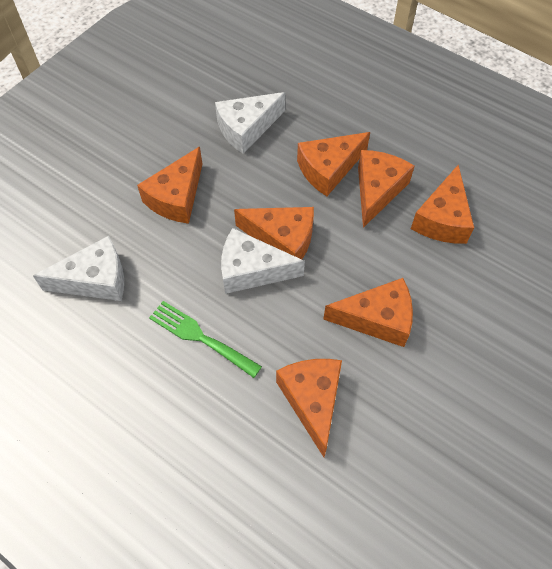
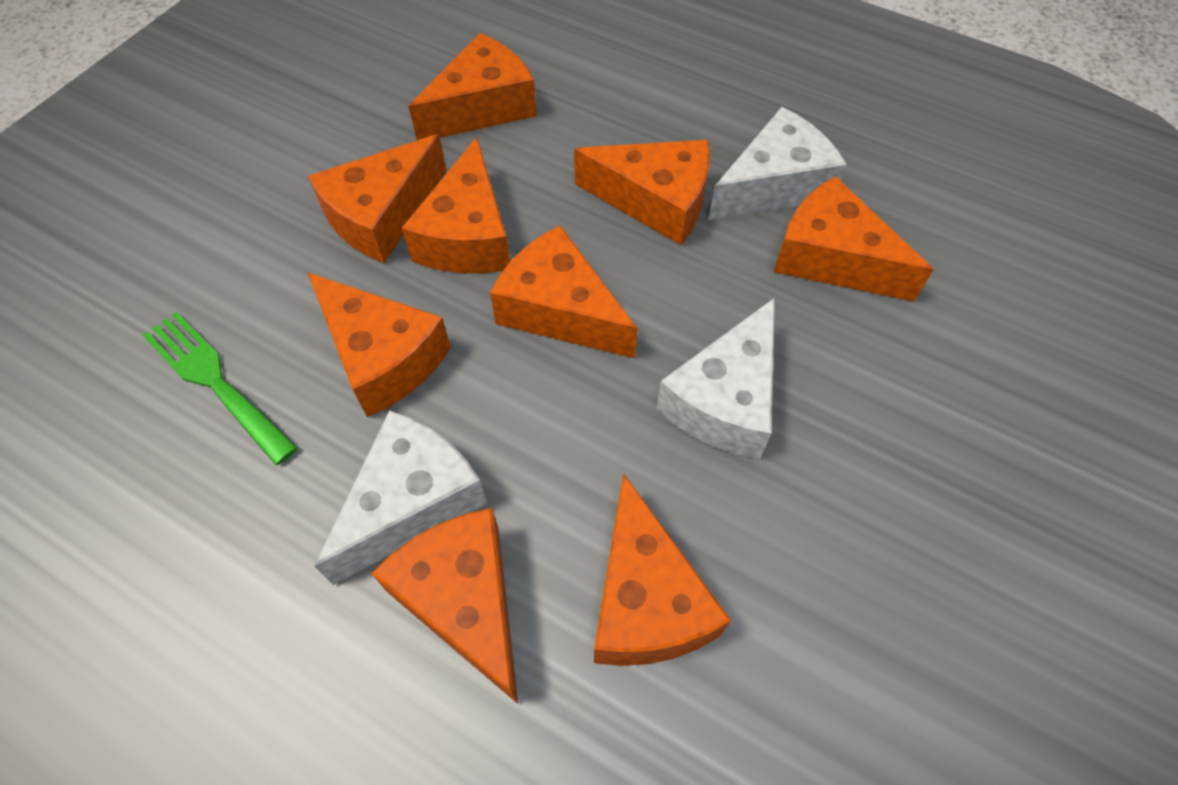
orange cheese: [137,147,203,224] [234,207,314,259] [276,359,342,457] [297,132,370,196] [323,278,413,347] [358,150,414,228] [411,165,474,244] = 7 -> [308,134,447,263] [308,273,451,417] [371,508,518,704] [402,137,510,274] [408,33,537,140] [490,225,638,358] [574,140,710,245] [594,473,731,666] [774,176,934,302] = 9

